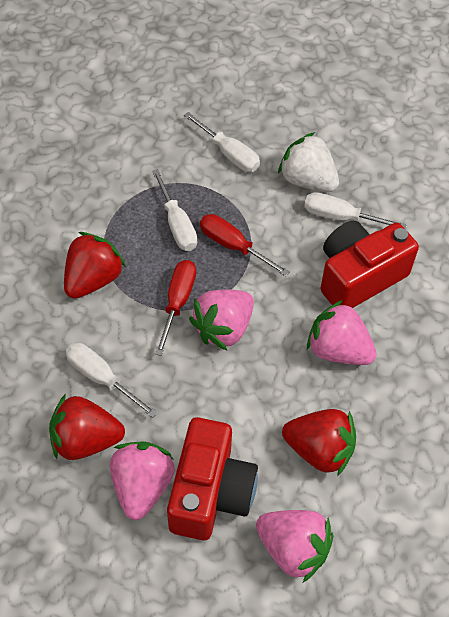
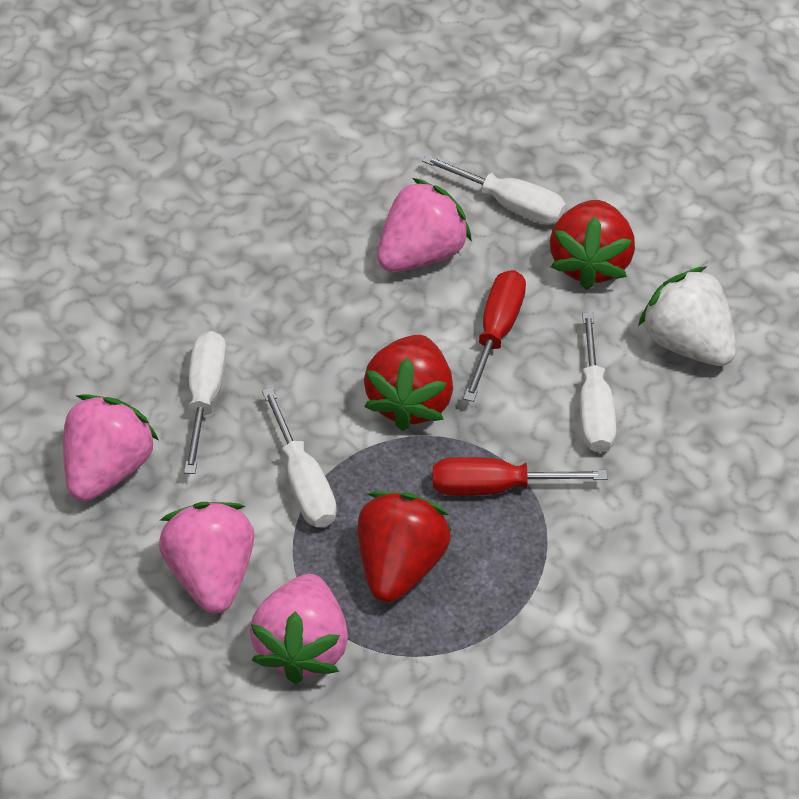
red camera: [167,417,258,540] [320,221,419,308] = 2 -> none = 0

